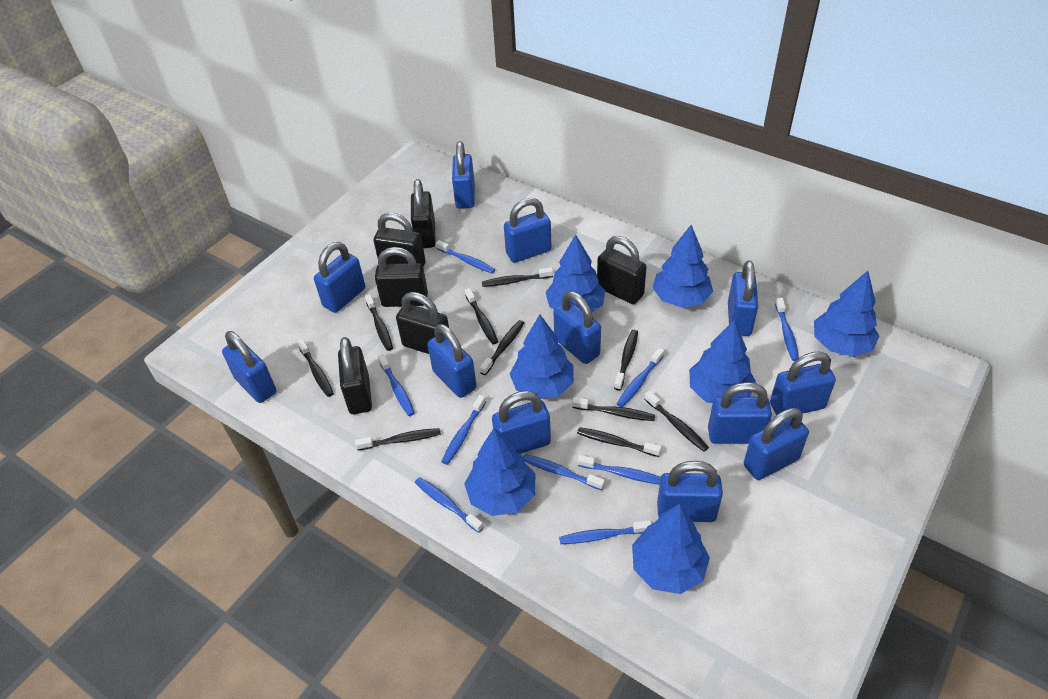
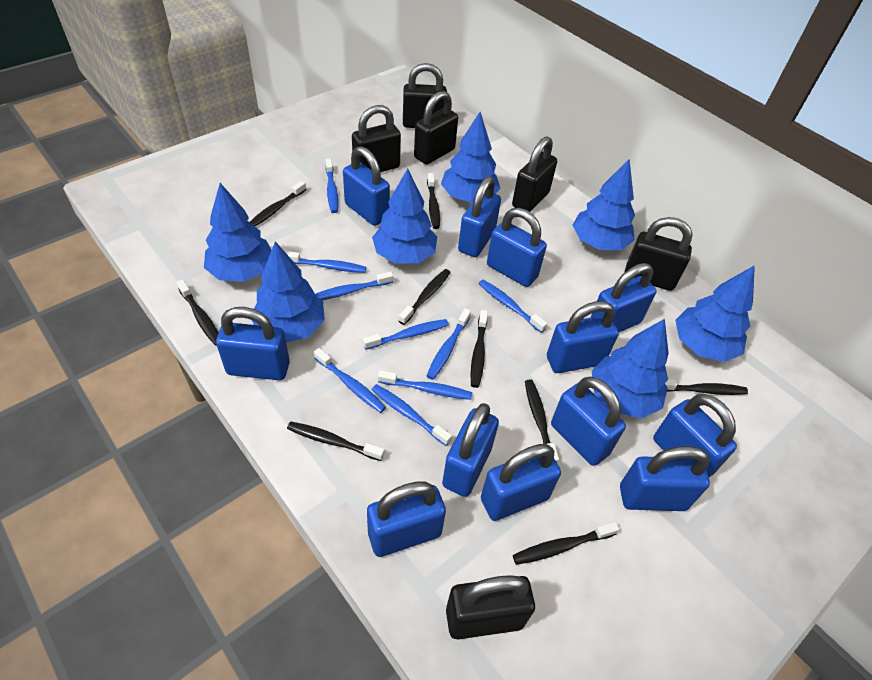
black toothbrush: [297,339,334,397] [355,428,441,450] [365,294,393,351] [465,288,498,344] [480,320,524,375] [482,267,553,287] [572,397,655,421] [577,427,661,457] [614,330,638,391] [644,391,709,452] = 10 -> [176,279,219,346] [250,181,306,226] [287,421,384,461] [399,269,451,325] [427,173,440,229] [471,310,488,388] [513,522,619,565] [525,379,559,463] [665,379,748,395] = 9

